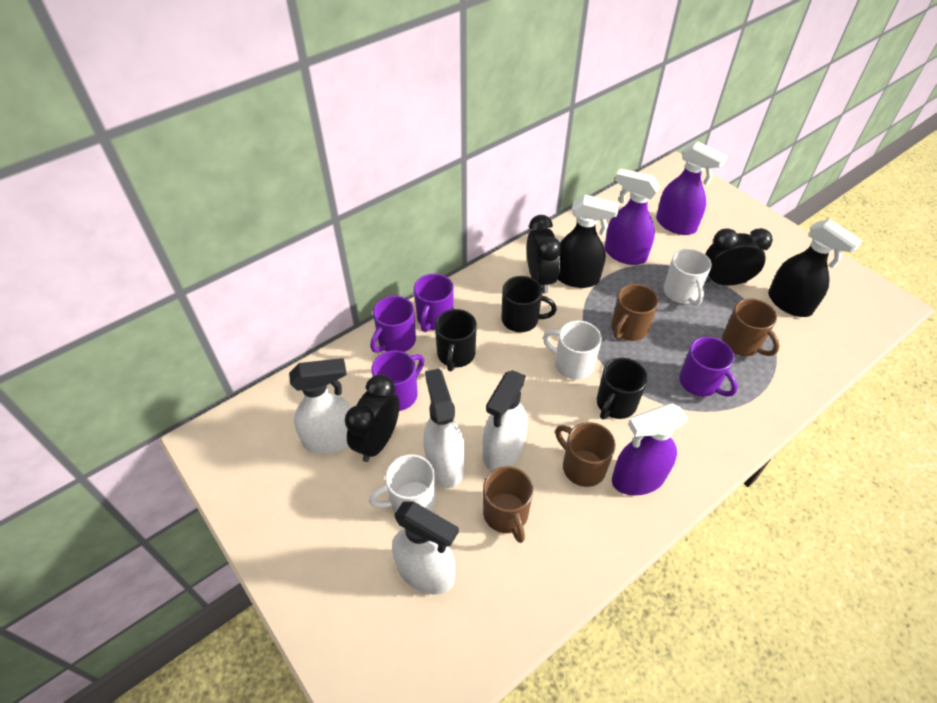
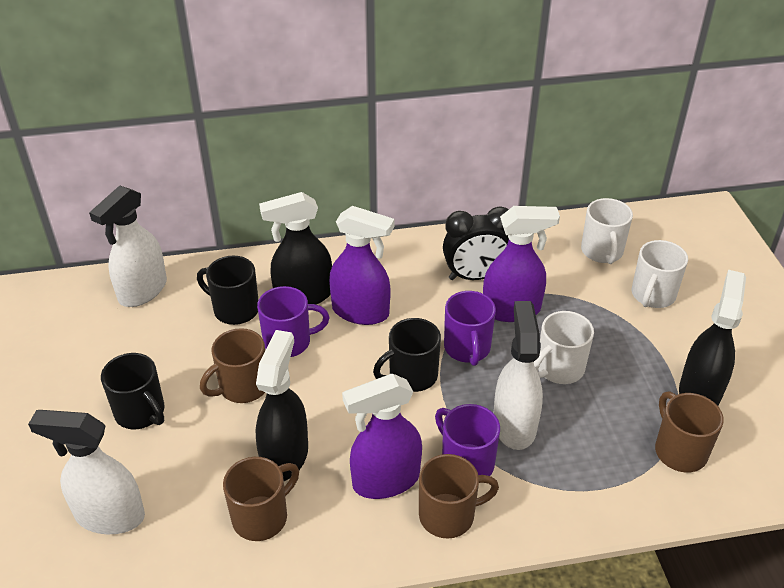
black clock: [345,374,400,462] [527,215,561,294] [705,228,773,286] = 3 -> [443,206,509,280] = 1
black spray bottle: [558,195,619,288] [768,219,862,317] = 2 -> [256,330,308,481] [259,192,332,305] [679,270,746,406] = 3
purple mug: [370,296,416,353] [371,350,424,411] [414,274,454,332] [679,337,738,397] = 4 -> [257,286,329,357] [435,404,500,476] [444,291,496,366] = 3
white spray bottle: [289,358,352,454] [392,502,459,595] [424,369,465,488] [483,370,527,471] = 4 -> [28,410,145,534] [89,185,167,307] [494,301,543,450] = 3

